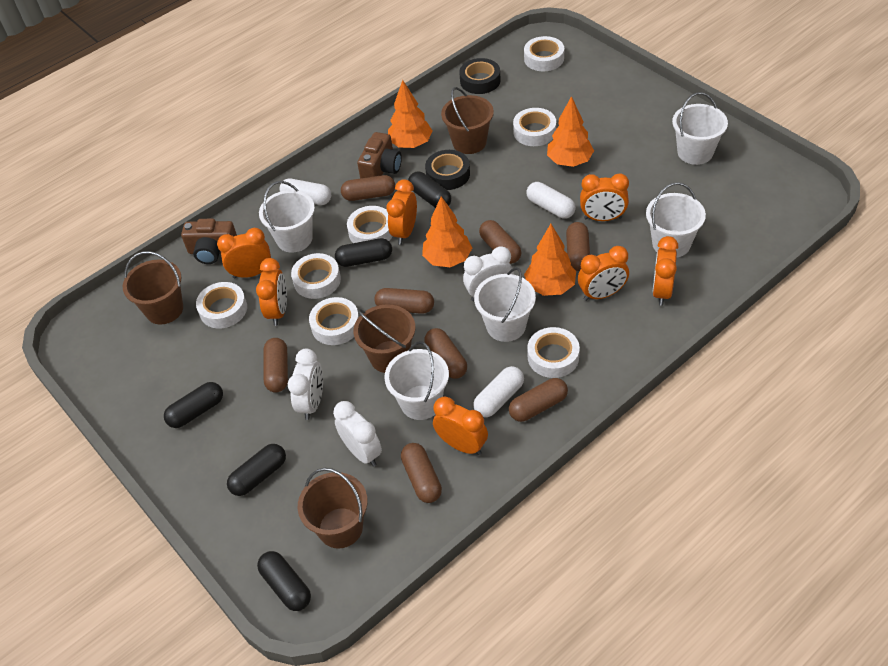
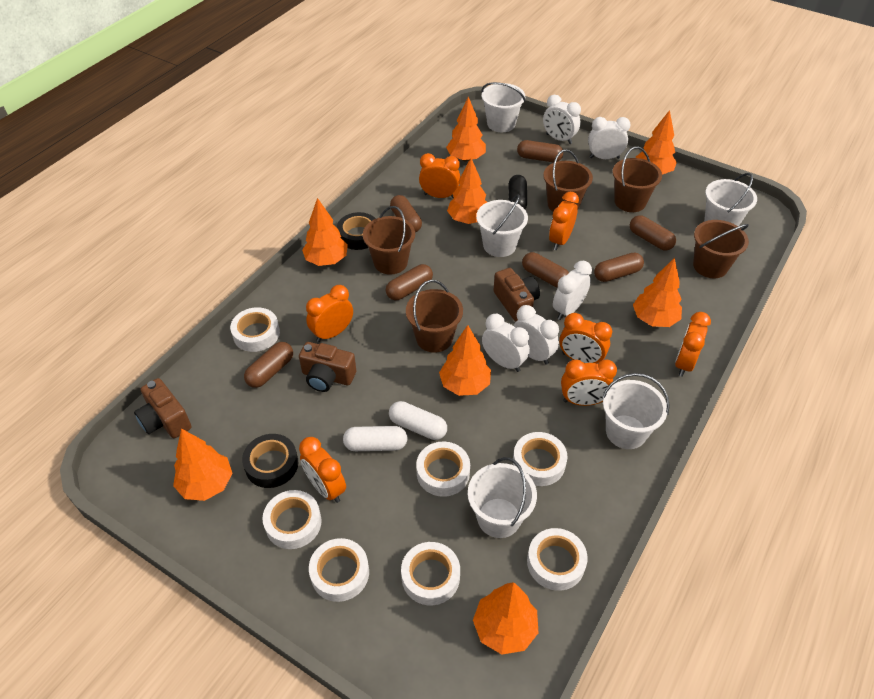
black capsule: [164,382,223,428] [227,444,286,496] [257,551,311,611] [335,238,392,267] [408,172,451,208] = 5 -> [508,175,527,209] = 1
brown bucket: [123,251,183,325] [298,468,368,549] [354,304,416,373] [441,87,494,154] = 4 -> [363,206,415,275] [406,280,463,353] [543,149,593,212] [612,146,662,212] [693,220,749,278] = 5
brown camera: [181,219,237,264] [357,132,402,179] = 2 -> [134,378,191,438] [299,342,356,392] [494,268,540,322] = 3
brown capsule: [264,338,288,393] [341,175,395,201] [374,288,434,314] [401,443,442,503] [424,328,467,379] [479,220,521,264] [509,378,568,422] [566,222,590,271] = 8 -> [244,342,293,388] [386,264,433,300] [390,195,422,232] [517,140,563,162] [522,252,569,288] [594,252,644,282] [630,215,676,251] = 7
orange tree: [388,80,432,148] [422,196,472,267] [524,224,576,296] [547,96,594,167] = 4 -> [173,428,232,501] [302,198,348,266] [439,325,491,396] [446,97,486,162] [447,158,487,224] [473,582,539,655] [633,258,682,327] [636,110,677,175] = 8
white capsule: [280,179,331,205] [473,366,524,417] [526,182,576,219] = 3 -> [343,426,408,451] [389,401,447,440] = 2
white clock: [288,349,323,420] [333,401,382,466] [463,246,514,301] = 3 -> [482,314,530,372] [513,305,559,365] [543,95,581,144] [553,261,592,320] [588,117,630,159] = 5

